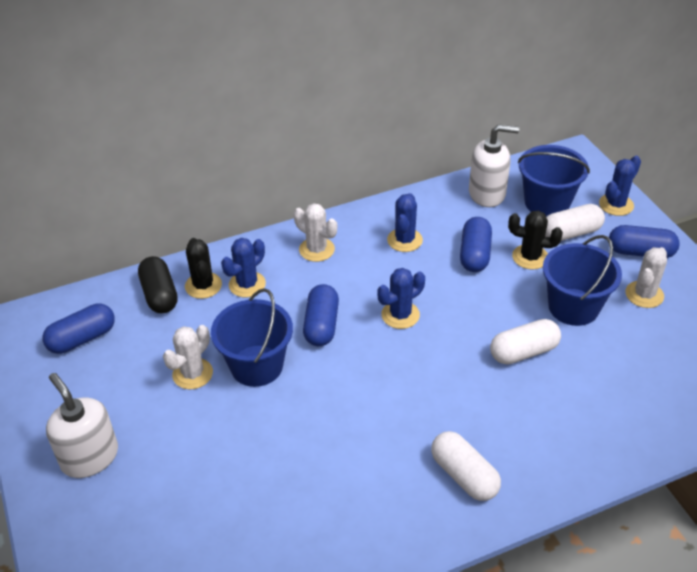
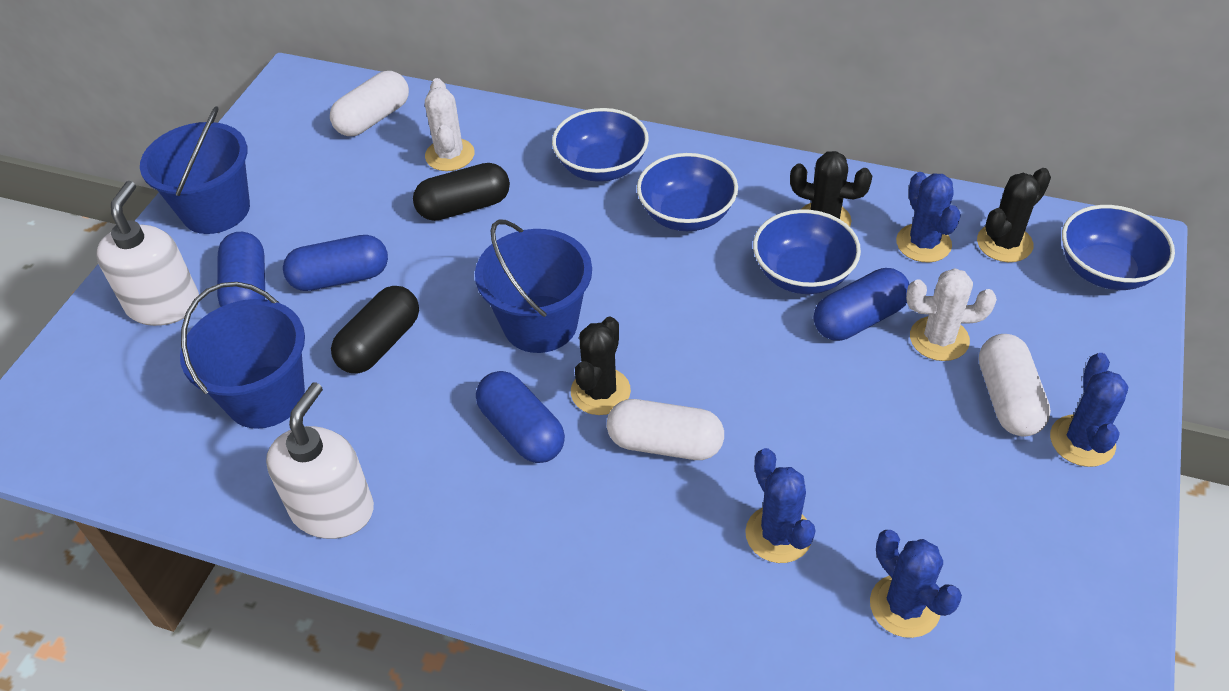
black cactus: [185,238,222,299] [508,211,563,270] = 2 -> [571,316,631,415] [790,151,872,227] [977,168,1051,262] = 3
black capsule: [138,256,178,313] = 1 -> [331,286,419,373] [413,163,510,221] = 2
blue bowl: none = 0 -> [552,108,649,182] [637,153,738,231] [753,209,861,294] [1062,205,1175,290] = 4
white cactus: [163,325,213,389] [294,203,337,262] [625,247,667,308] = 3 -> [425,78,475,171] [906,268,997,361] = 2

